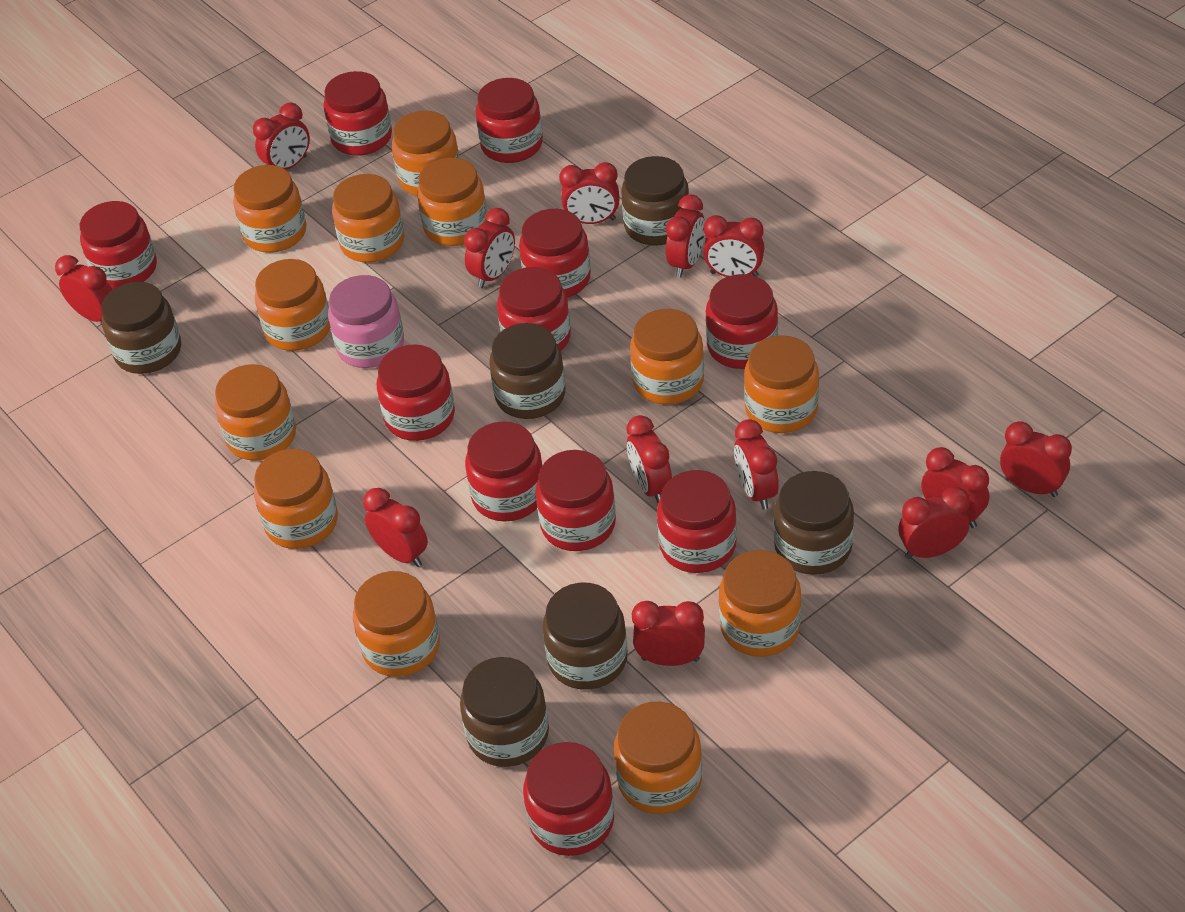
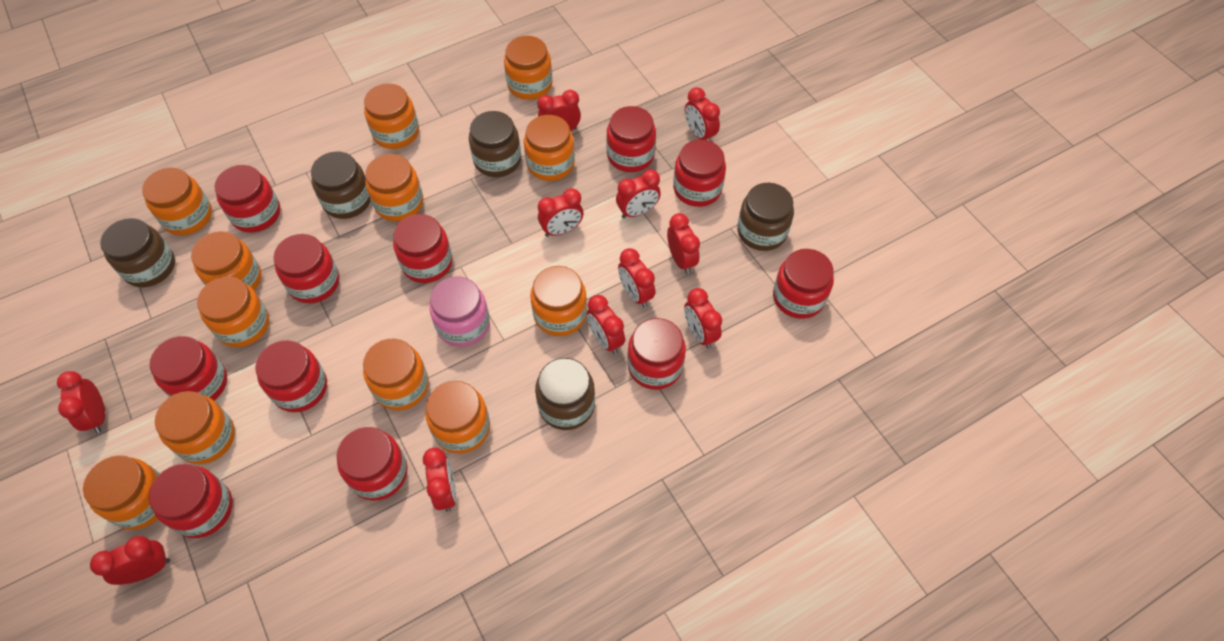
brown jar: [101,282,181,374] [460,657,549,767] [489,323,565,419] [542,583,628,690] [621,156,689,246] [774,471,854,575] = 6 -> [100,218,175,287] [311,151,371,219] [469,111,521,177] [535,358,595,430] [737,183,794,251] = 5
red clock: [55,255,113,322] [253,103,310,170] [363,488,428,567] [464,208,515,288] [559,162,619,224] [626,415,672,503] [632,601,705,666] [666,194,705,278] [703,215,765,277] [734,419,779,510] [898,487,970,559] [921,447,989,528] [1000,421,1072,497] = 13 -> [57,371,105,434] [90,536,170,585] [423,448,456,512] [537,90,581,131] [538,188,583,237] [587,295,625,354] [616,169,661,218] [618,248,655,308] [667,213,700,274] [684,288,722,349] [685,87,720,141] = 11

